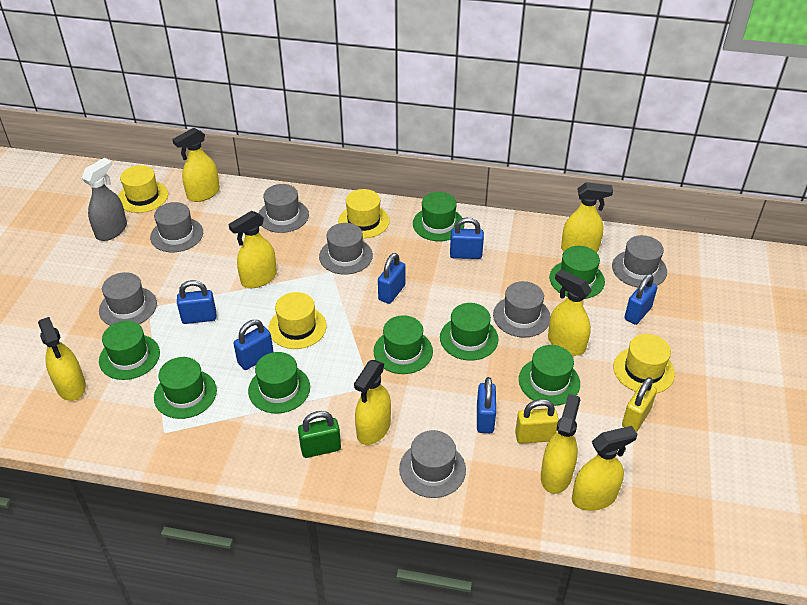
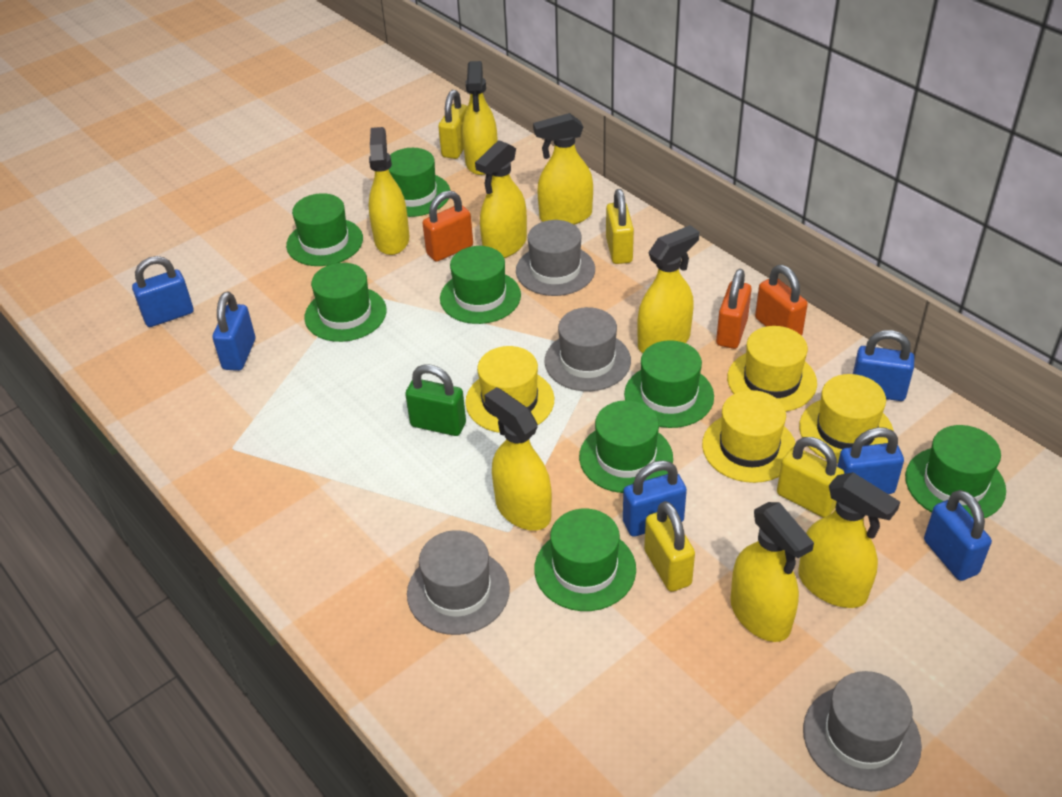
grey hat: [99,272,157,326] [150,202,203,252] [259,184,309,233] [319,223,373,275] [399,430,466,498] [493,281,551,338] [612,235,667,287] = 7 -> [407,530,510,635] [516,220,595,296] [545,307,631,391] [803,671,922,791] = 4
grey spray bottle: [82,158,127,241] = 1 -> none = 0
orange padlock: none = 0 -> [422,191,473,262] [716,269,752,349] [755,265,808,336] = 3
yellow padlock: [515,399,559,444] [622,377,657,432] = 2 -> [438,90,468,159] [606,189,634,264] [644,501,695,592] [777,437,844,518] = 4

